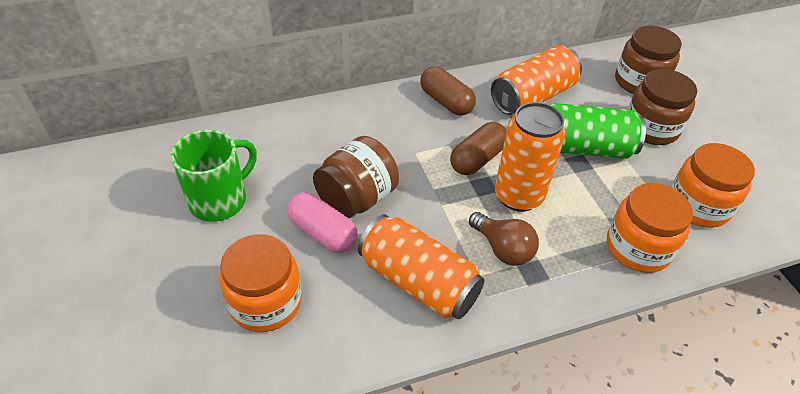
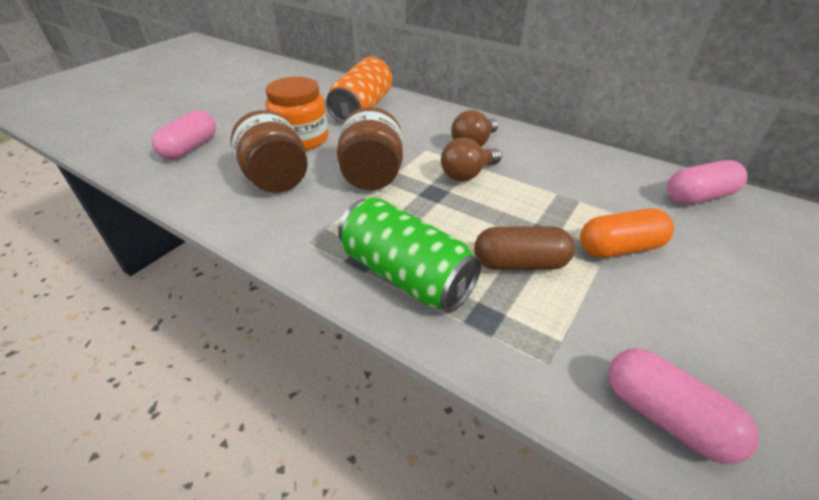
brown capsule: [420,66,476,116] [450,122,507,175] = 2 -> [474,226,575,270] = 1
brown jar: [313,136,399,218] [615,26,682,94] [627,69,697,145] = 3 -> [231,110,308,193] [337,107,403,190] = 2
brown light bulb: [469,212,539,266] = 1 -> [441,138,502,181] [451,110,498,147] = 2
green mug: [171,130,257,222] = 1 -> none = 0
orange can: [358,214,484,319] [491,45,582,115] [495,102,565,212] = 3 -> [326,57,392,123] = 1
orange capsule: none = 0 -> [580,208,674,258] = 1
orange jar: [220,234,302,332] [607,183,693,273] [671,143,755,228] = 3 -> [266,77,329,151] = 1
pink capsule: [287,192,358,253] = 1 -> [152,110,216,160] [608,348,759,464] [667,160,747,205] = 3

